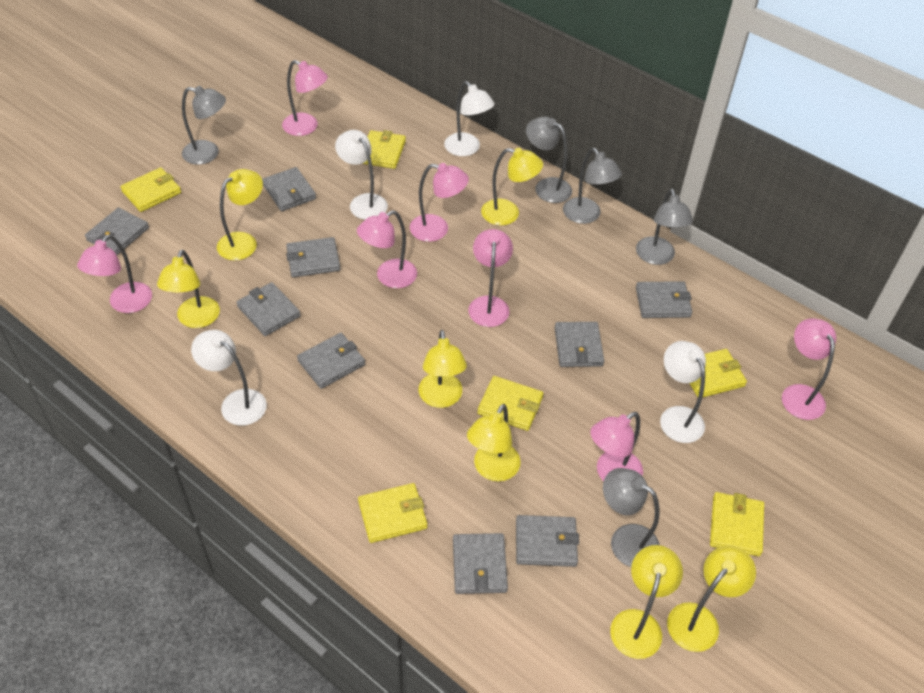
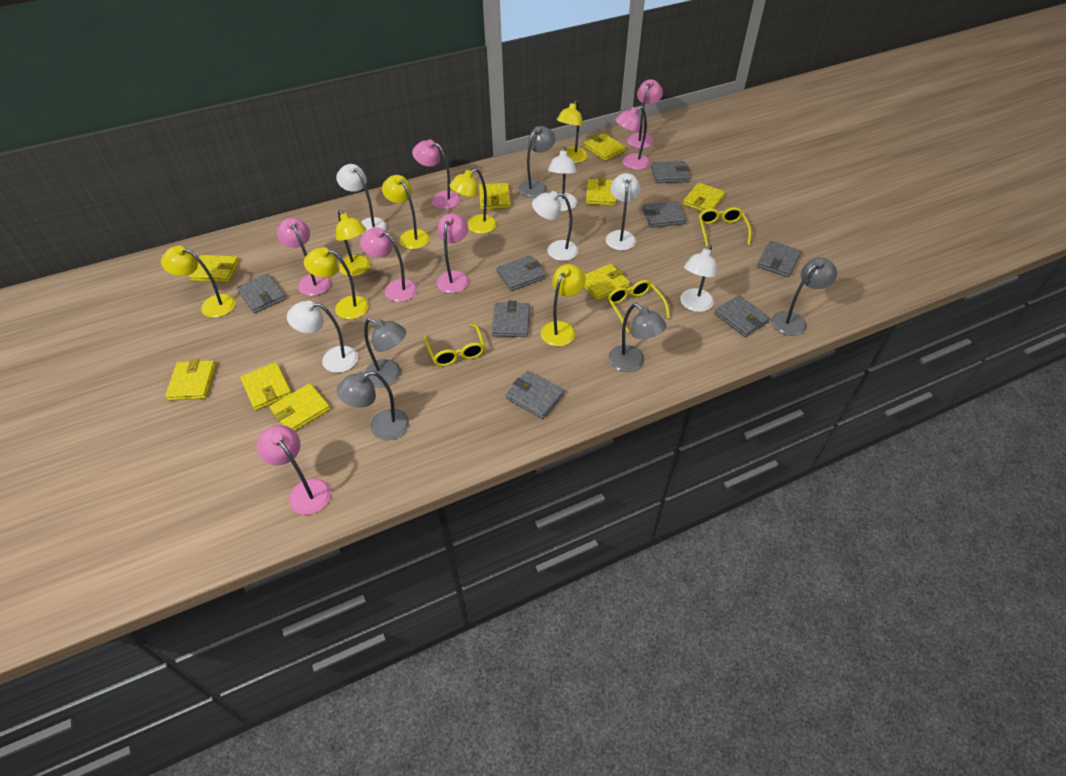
grey wallet: [85,208,149,255] [236,282,301,336] [262,167,316,211] [286,237,340,277] [297,333,365,389] [453,533,508,594] [516,515,579,567] [555,322,604,367] [636,281,692,318] = 9 -> [237,273,286,313] [492,301,530,337] [496,255,546,291] [506,371,564,419] [643,201,686,228] [651,161,690,183] [715,295,770,337] [757,241,801,277] = 8
white lamp: [191,330,267,426] [335,130,388,220] [444,81,494,156] [660,341,706,443] = 4 -> [287,301,358,373] [336,164,387,235] [532,191,578,261] [548,147,577,211] [606,173,640,251] [680,244,717,312] = 6
yellow glasses: none = 0 -> [424,324,485,366] [607,280,670,333] [699,207,751,248] = 3
yellow wallet: [120,167,181,212] [358,483,427,543] [362,130,406,169] [477,376,543,431] [690,349,747,398] [710,492,764,556] = 6 -> [165,359,216,401] [189,255,239,283] [240,362,292,411] [270,383,330,431] [479,183,511,210] [584,133,626,161] [584,263,630,301] [586,178,616,206] [683,182,725,212] = 9

